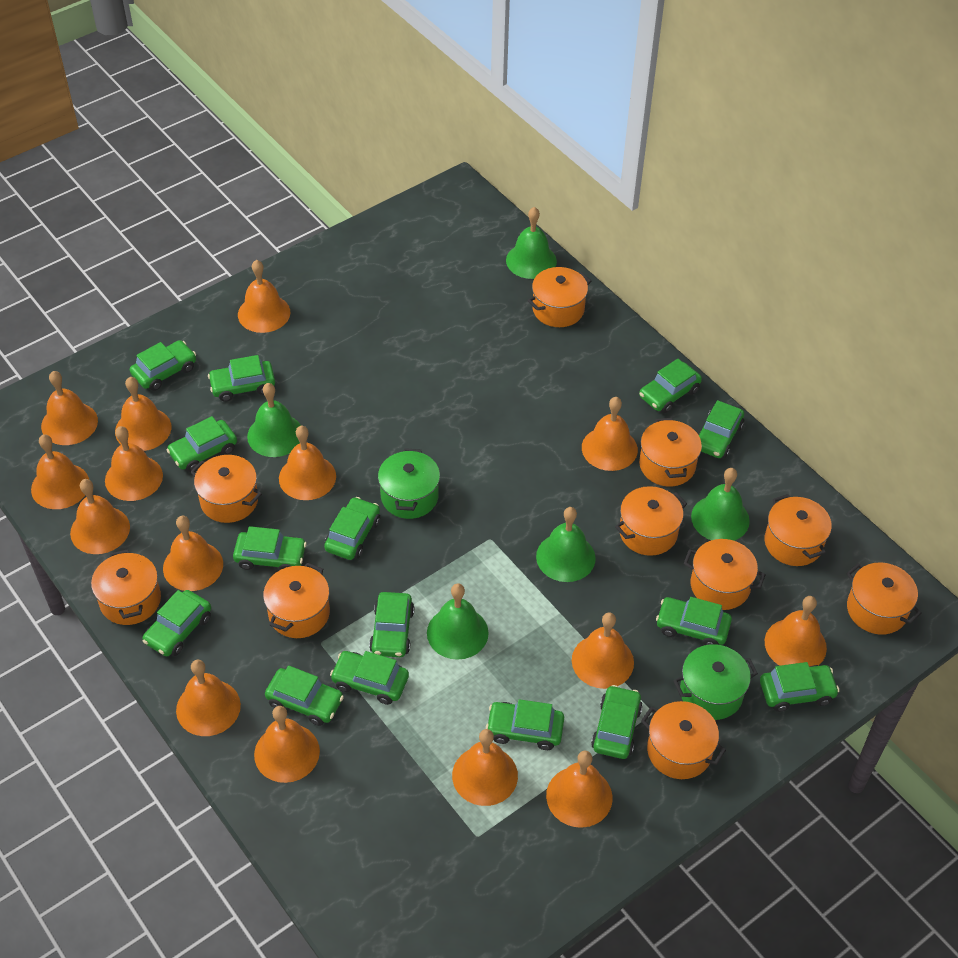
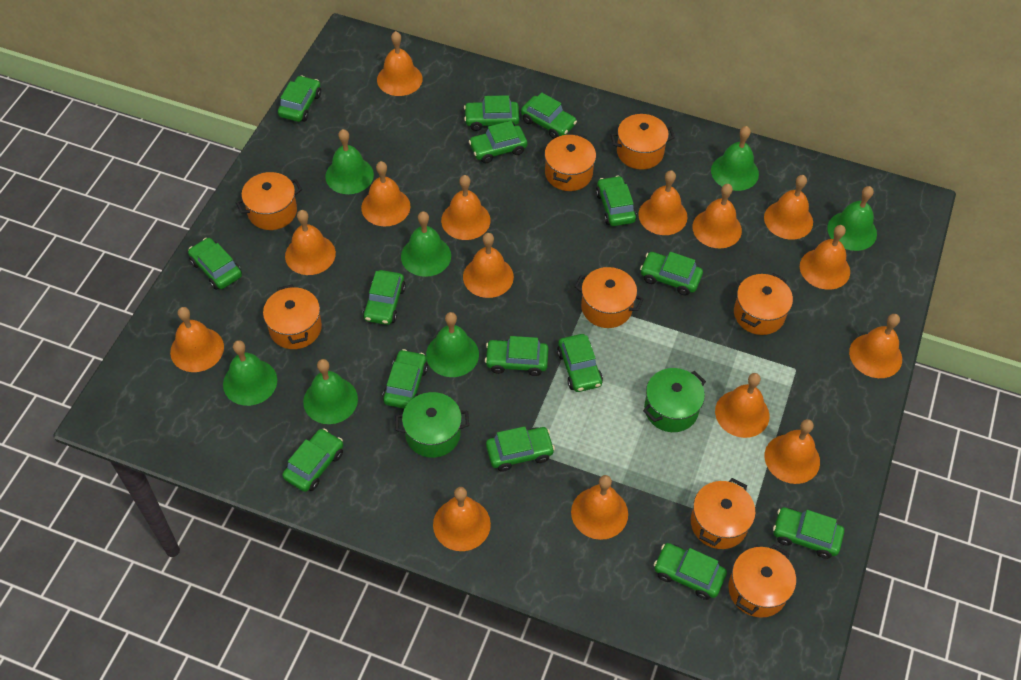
green bell: [247,383,301,457] [427,584,489,660] [506,207,557,279] [536,507,596,582] [691,468,750,541] = 5 -> [223,340,277,406] [303,359,358,424] [325,129,374,194] [401,211,451,277] [426,312,479,377] [711,126,759,191] [827,186,877,251] = 7
orange pot: [91,549,161,625] [191,455,262,523] [263,563,330,638] [528,267,591,327] [615,486,687,556] [639,418,702,486] [641,701,726,779] [684,539,766,610] [765,494,832,566] [846,562,922,635] = 10 -> [236,172,302,230] [263,284,322,349] [544,133,596,191] [574,267,644,328] [611,114,675,170] [691,478,756,549] [729,544,796,618] [734,273,793,335] = 8

